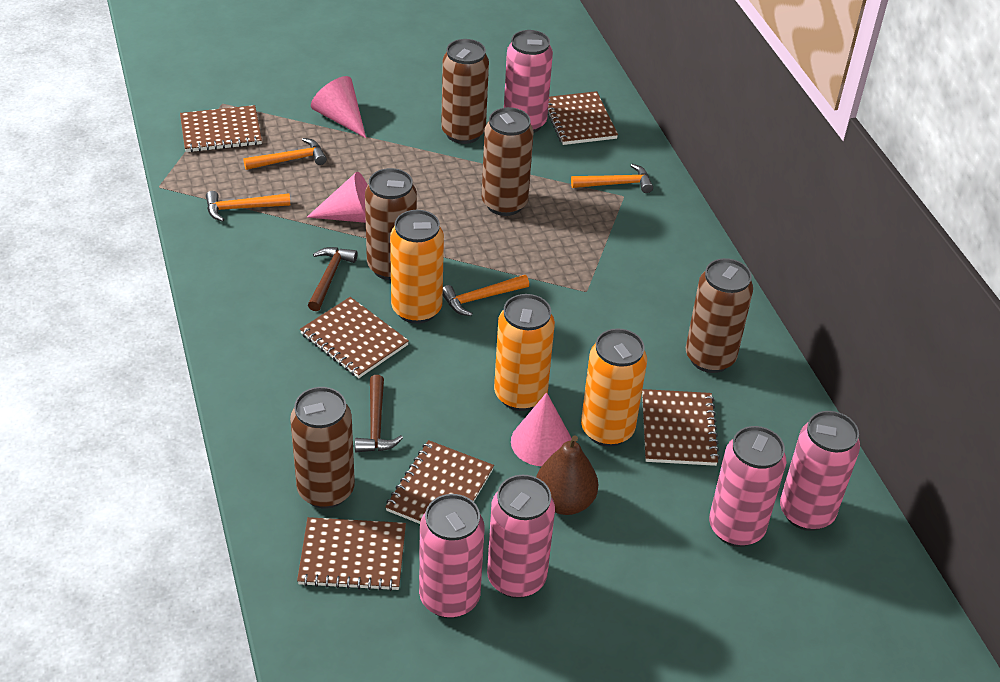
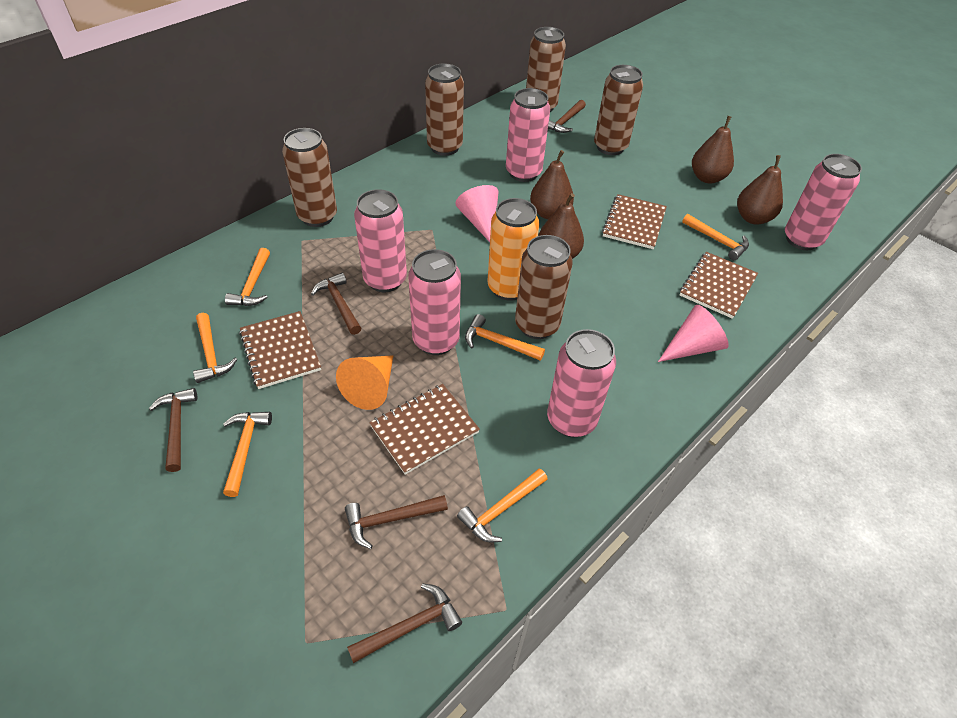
brown hammer: [308,247,358,311] [355,375,403,452] = 2 -> [149,388,197,472] [311,273,361,335] [345,495,448,549] [347,583,462,663] [548,100,586,133] = 5
brown notebook: [180,105,262,152] [297,517,406,591] [300,297,409,378] [385,440,494,524] [548,91,618,145] [642,389,720,466] = 6 -> [239,311,321,389] [369,384,480,475] [602,194,667,249] [680,252,758,319] = 4
brown pear: [536,435,598,515] = 1 -> [530,150,574,219] [538,193,584,259] [692,116,734,184] [737,155,783,224] = 4
orange can: [390,210,444,324] [494,294,555,411] [581,328,647,447] = 3 -> [488,198,539,301] = 1
orange cone: none = 0 -> [336,355,393,410] = 1
orange hammer: [206,191,291,222] [243,138,327,170] [443,275,529,316] [571,164,653,193] = 4 -> [193,313,238,383] [223,412,272,497] [225,248,270,306] [457,469,548,542] [465,314,545,361] [682,214,749,260] = 6
pink cone: [307,172,368,223] [311,76,366,138] [511,392,572,466] = 3 -> [455,185,499,242] [658,305,729,362] = 2

